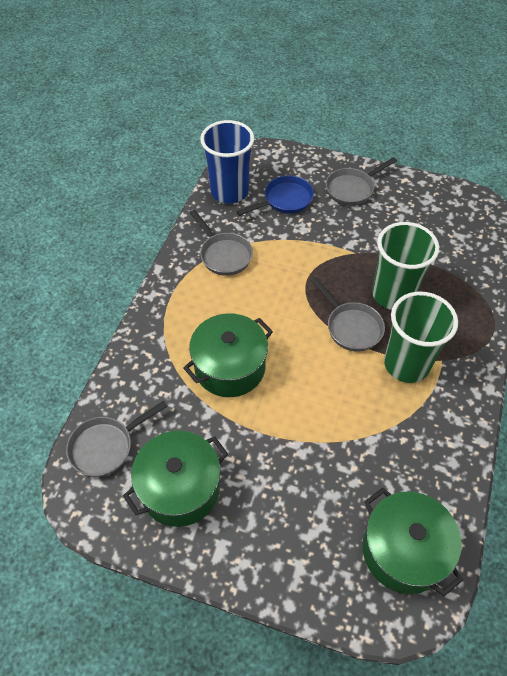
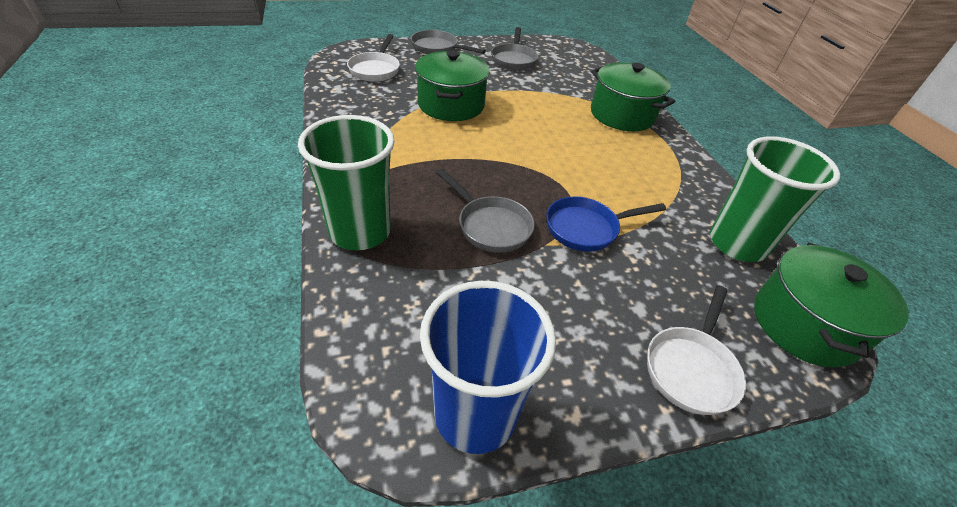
grey pan: [66,401,168,477] [190,210,253,276] [310,277,385,351] [326,157,397,206] = 4 -> [411,30,486,54] [437,169,535,253] [491,27,538,70] = 3
white pan: none = 0 -> [347,34,400,82] [647,285,746,415] = 2

